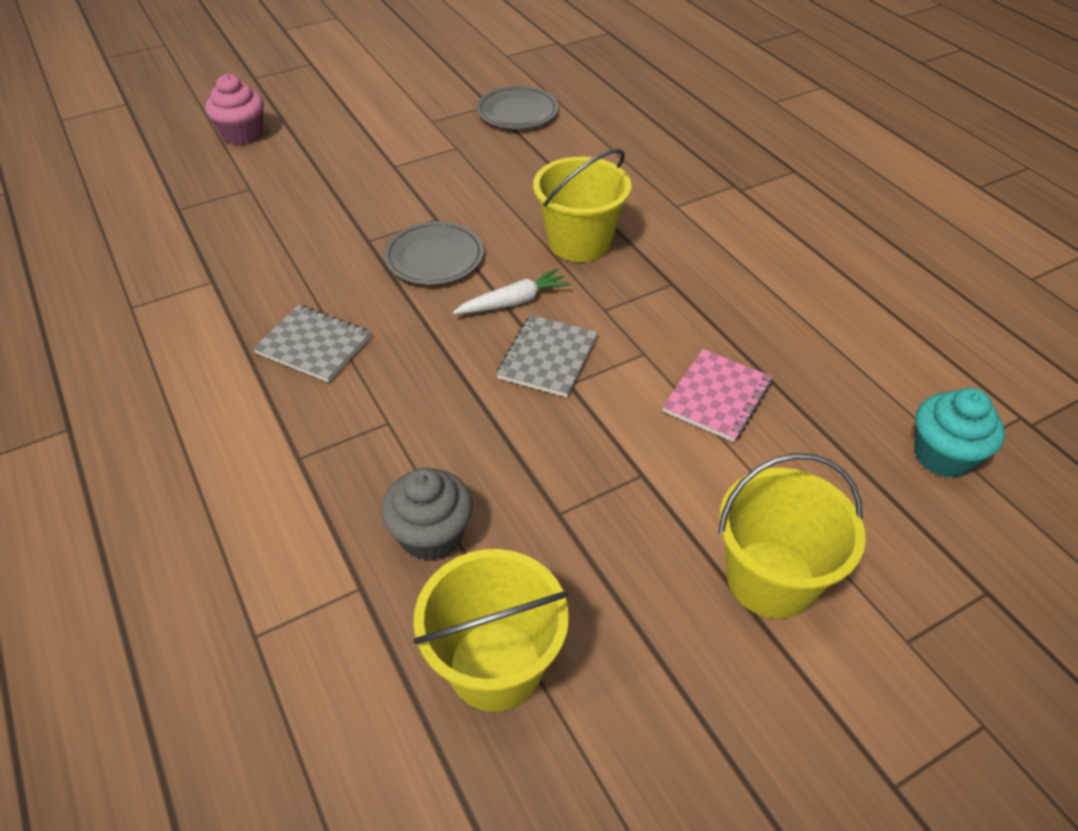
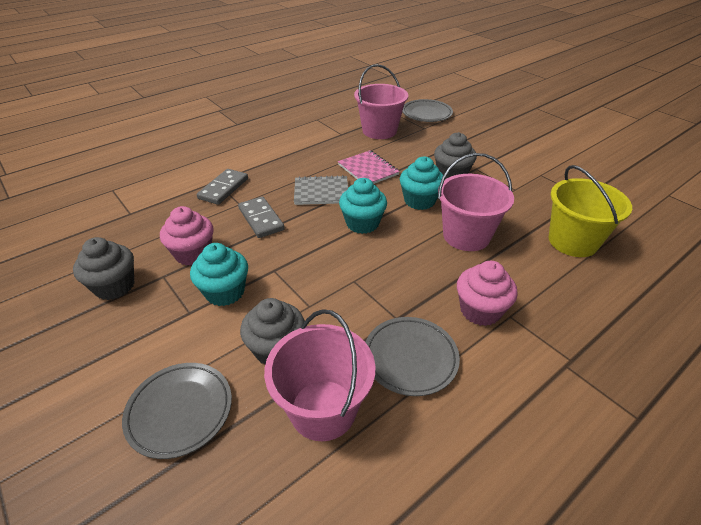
grey cupcake: [381,467,473,561] = 1 -> [73,237,134,300] [240,298,305,364] [434,132,477,179] = 3
grey domino: none = 0 -> [197,169,248,205] [238,196,285,238] = 2
grey notebook: [253,305,371,382] [496,315,598,397] = 2 -> [294,175,348,205] = 1
grey plate: [384,221,484,285] [477,86,558,129] = 2 -> [122,363,232,459] [366,317,460,396] [402,99,453,122] = 3
pink bucket: none = 0 -> [264,309,375,441] [354,64,408,139] [438,153,514,251] = 3
pink cupcake: [205,74,264,145] = 1 -> [160,206,214,266] [457,261,518,326] = 2
turquoise cupcake: [914,388,1005,478] = 1 -> [190,243,248,306] [339,178,387,234] [400,157,443,210] = 3
white carrot: [453,268,570,314] = 1 -> none = 0
yellow bucket: [413,549,569,712] [533,149,632,262] [718,453,866,619] = 3 -> [548,165,632,257] = 1

